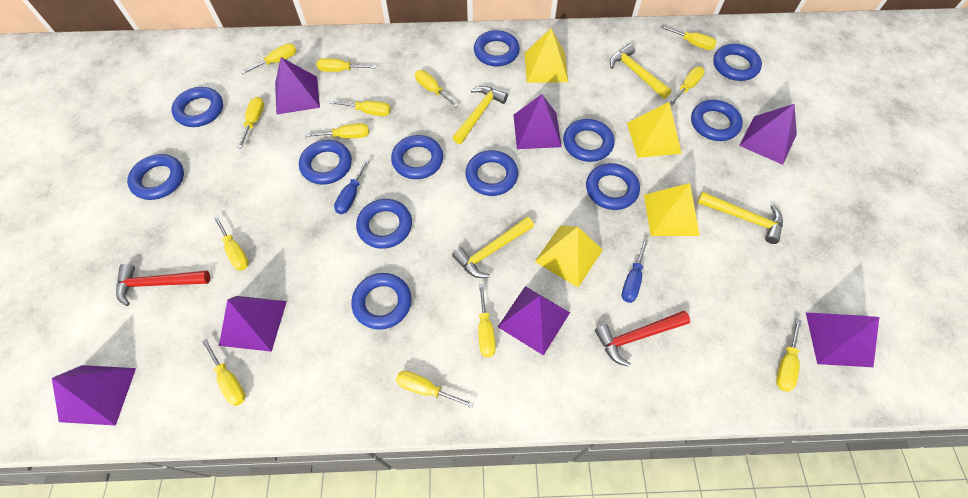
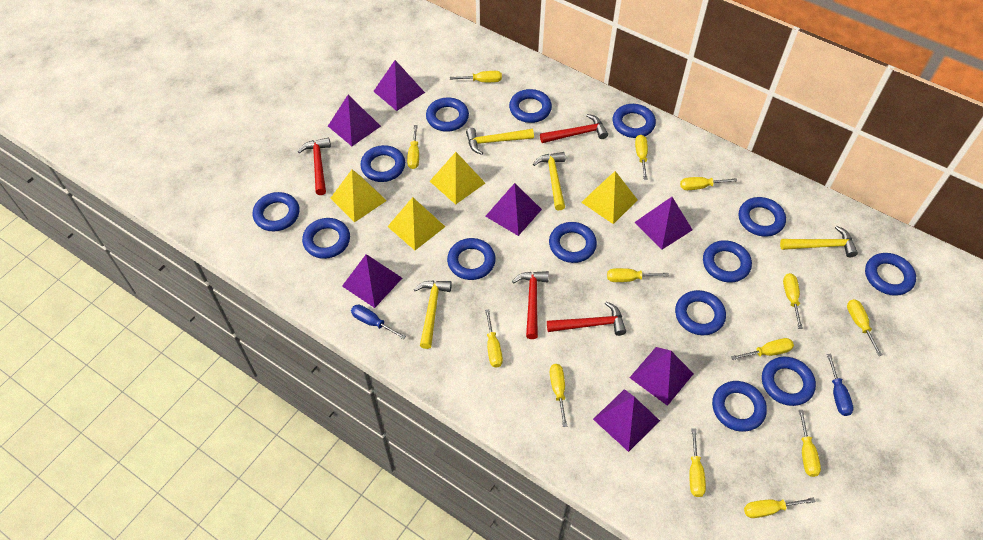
blue ring: [127,154,184,200] [171,87,223,127] [299,140,352,185] [351,273,412,330] [356,199,412,249] [391,135,443,179] [465,150,518,196] [474,30,520,66] [563,119,615,162] [586,163,640,210] [691,100,743,141] [713,44,762,81] = 12 -> [252,192,300,231] [302,218,350,259] [360,145,405,182] [426,97,469,132] [447,238,496,280] [509,89,552,123] [549,222,597,263] [613,104,656,138] [675,290,726,335] [703,240,752,282] [712,381,767,432] [739,197,786,237] [762,357,816,406] [865,253,916,296] = 14
red hammer: [116,264,210,306] [595,311,690,367] = 2 -> [298,138,331,195] [512,271,549,339] [540,114,608,143] [547,301,626,336] = 4

